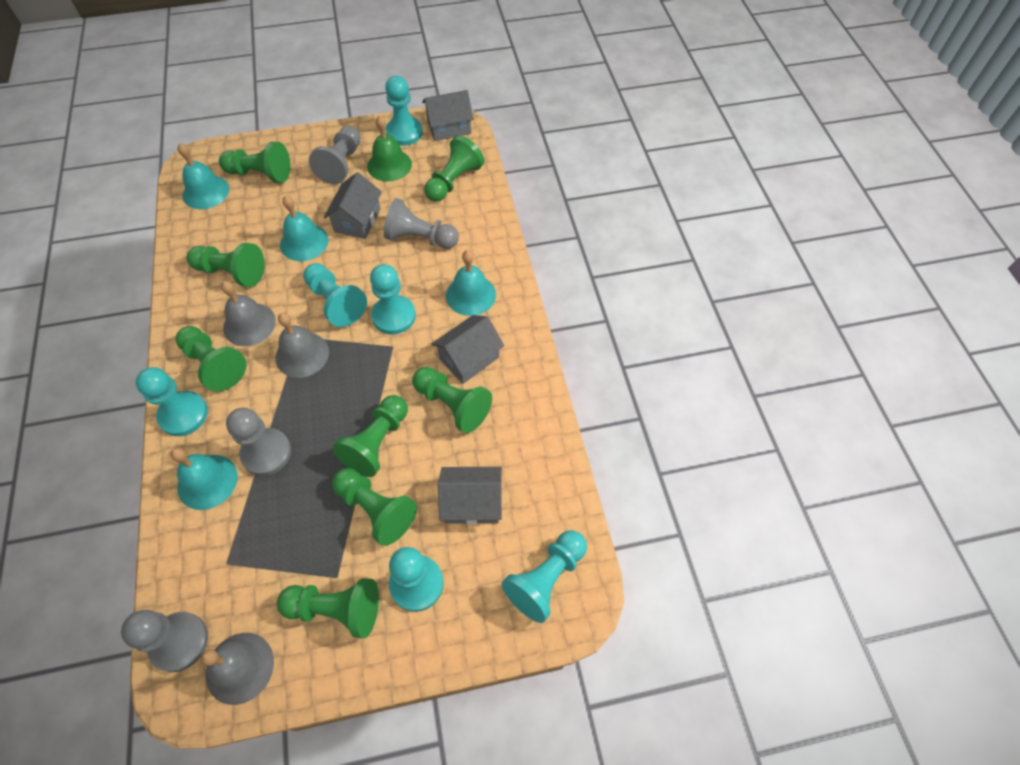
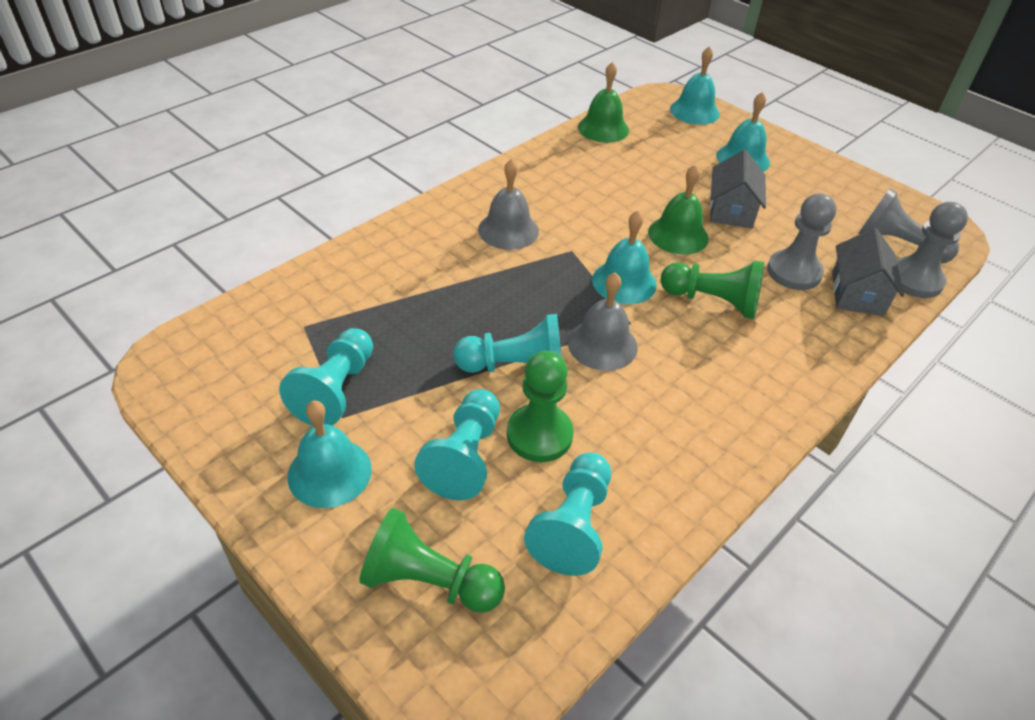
green bell: [367,115,412,181] = 1 -> [578,62,629,143] [648,165,709,255] = 2
green pawn: [175,326,246,392] [187,243,265,287] [219,142,291,183] [277,578,379,638] [332,468,417,546] [333,395,408,477] [412,367,492,433] [424,135,485,202] = 8 -> [359,508,505,613] [507,351,574,462] [661,261,764,319] = 3
grey bell: [201,633,274,705] [221,281,276,346] [275,313,329,378] = 3 -> [478,159,539,250] [568,272,638,371] = 2
grey house: [324,172,382,239] [422,90,474,141] [432,315,504,384] [438,467,502,524] = 4 -> [710,150,766,228] [832,228,904,316] = 2
grey pawn: [121,610,208,672] [226,407,291,476] [309,126,361,184] [384,198,459,249] = 4 -> [767,193,837,290] [859,188,959,264] [897,202,968,298] = 3
turquoise pawn: [136,367,208,436] [303,263,367,327] [370,264,416,335] [385,76,423,146] [389,547,444,612] [502,530,587,623] = 6 -> [279,328,373,426] [414,389,500,500] [453,314,562,373] [524,452,611,576] = 4

